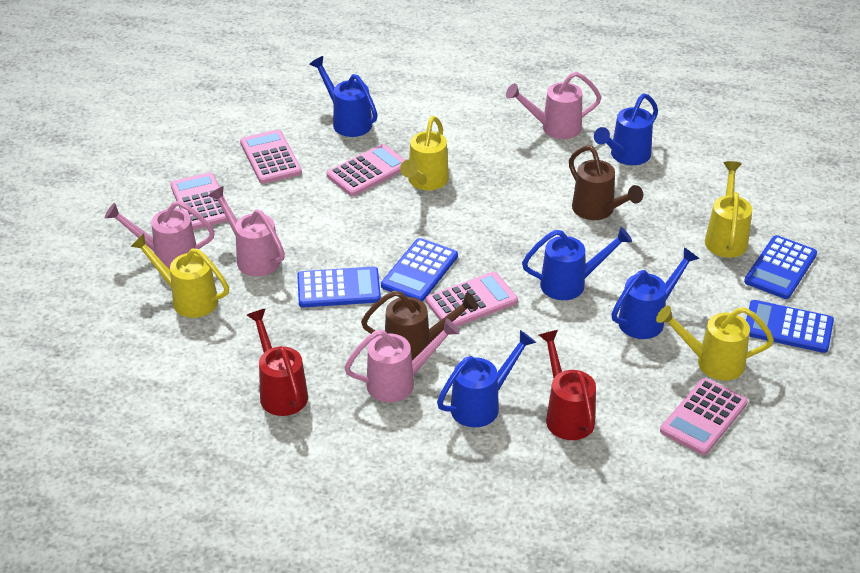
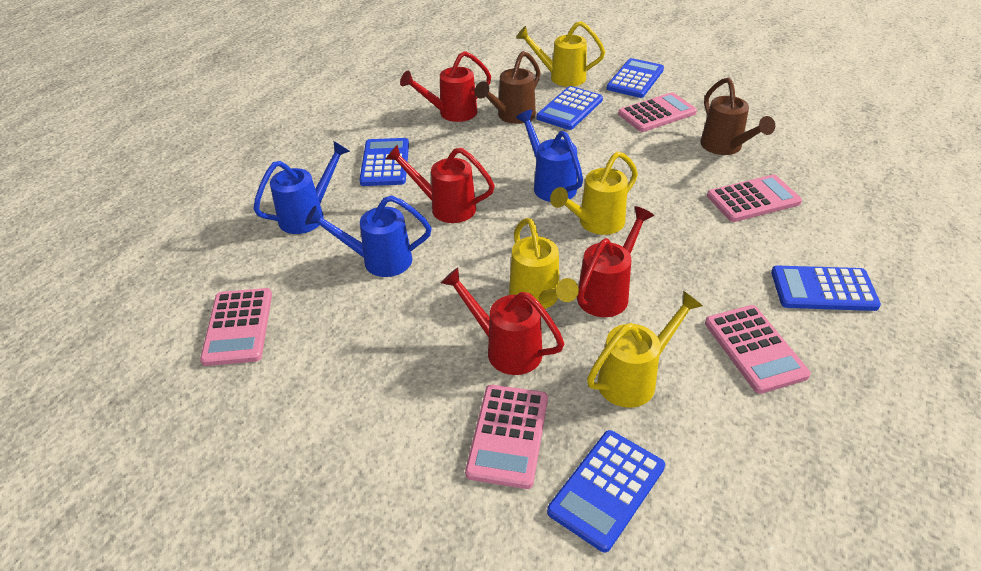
blue calculator: [297,266,381,308] [381,238,458,302] [744,235,817,299] [746,300,834,353] = 4 -> [359,138,409,186] [536,86,603,130] [547,430,665,552] [607,58,664,98] [771,266,881,311] = 5
blue watering can: [309,56,378,137] [437,330,536,428] [522,227,632,300] [594,93,658,165] [612,247,699,339] = 5 -> [254,141,350,234] [305,195,431,277] [516,110,583,202] = 3
pink watering can: [105,201,215,270] [208,186,285,276] [344,318,459,402] [506,72,602,139] = 4 -> none = 0
red watering can: [247,309,308,416] [539,330,596,440] = 2 -> [386,145,495,223] [400,51,491,122] [441,267,564,375] [577,206,654,317] = 4

